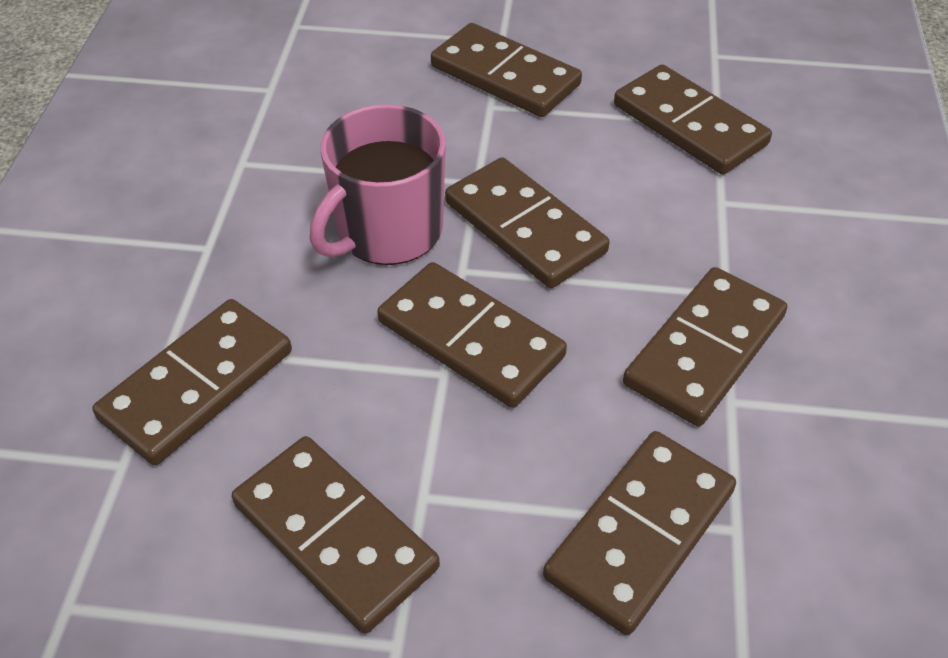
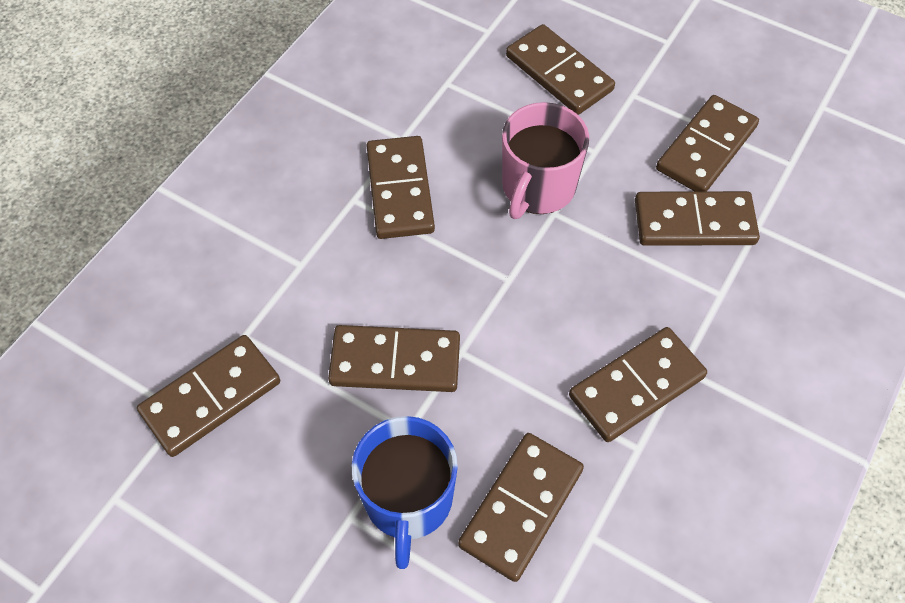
blue mug: none = 0 -> [352,416,458,569] = 1

